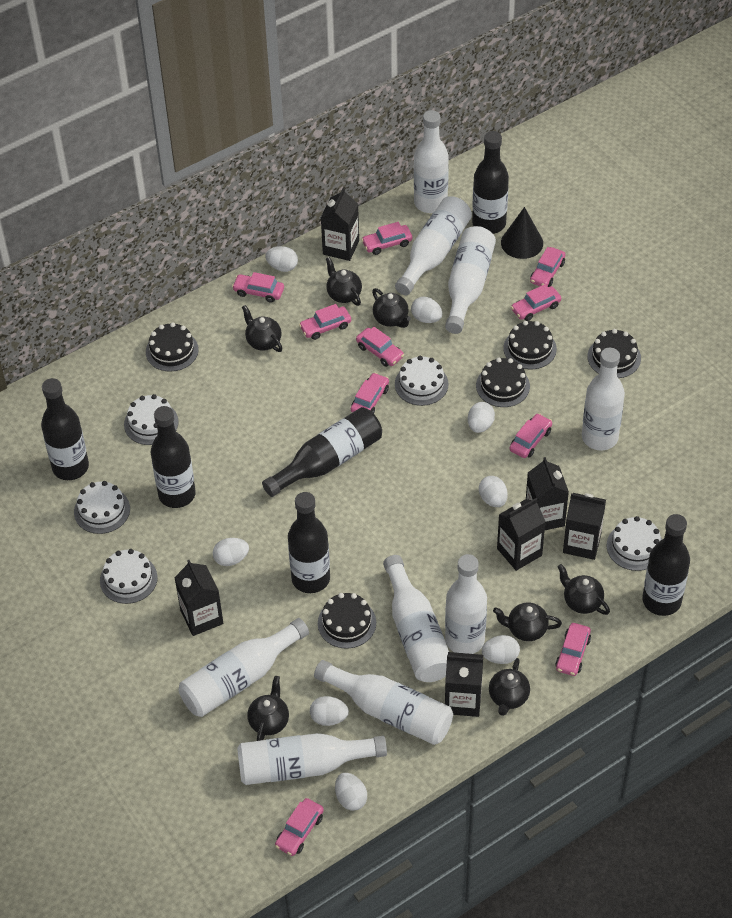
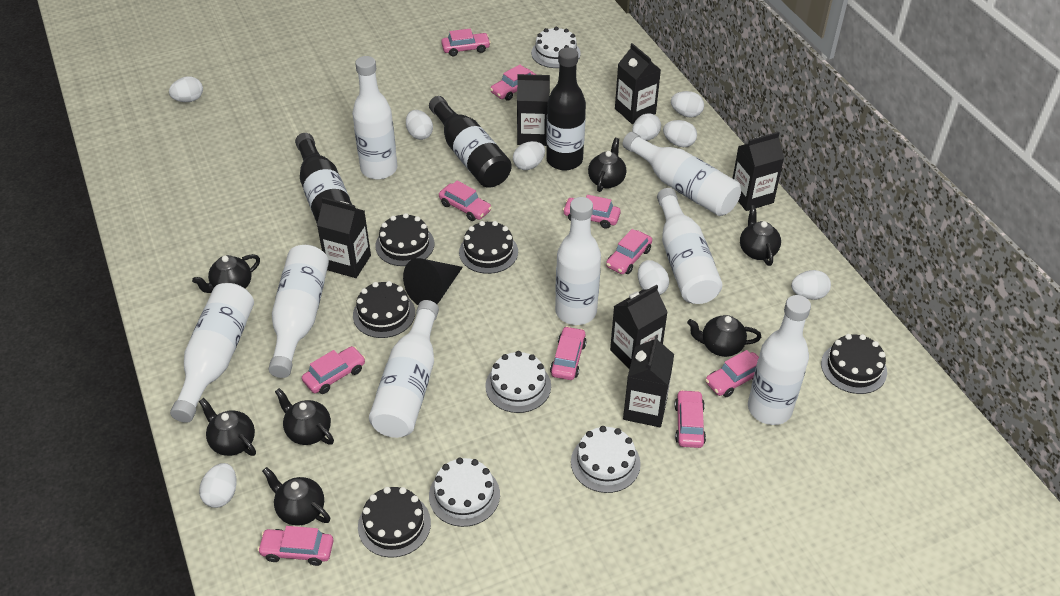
black bottle: [41,378,89,480] [150,406,196,508] [262,407,382,497] [288,492,330,593] [472,131,509,234] [642,514,690,616] = 6 -> [295,133,352,223] [429,96,512,188] [546,47,586,170] = 3
white bottle: [178,618,309,717] [237,733,387,785] [314,660,453,745] [383,555,449,682] [395,196,472,295] [414,110,449,213] [445,226,496,334] [445,554,487,654] [582,348,625,451] = 9 -> [170,283,254,423] [268,245,329,378] [352,56,397,179] [369,300,439,438] [555,197,601,325] [622,132,741,216] [657,188,722,304] [748,295,811,425] = 8
white cake: [74,481,130,534] [100,549,158,604] [124,394,179,445] [395,356,449,406] [607,516,662,571] = 5 -> [429,457,500,527] [485,351,551,413] [531,27,581,68] [571,426,641,493] = 4
white egg: [213,538,249,566] [265,246,298,272] [310,696,349,726] [335,773,367,811] [411,297,442,323] [468,402,495,433] [479,476,508,507] [482,635,520,664] = 8 -> [169,76,203,102] [199,463,237,508] [406,110,433,140] [513,141,545,170] [632,113,661,141] [638,260,669,295] [663,120,697,147] [671,91,704,117] [791,270,831,300] = 9

